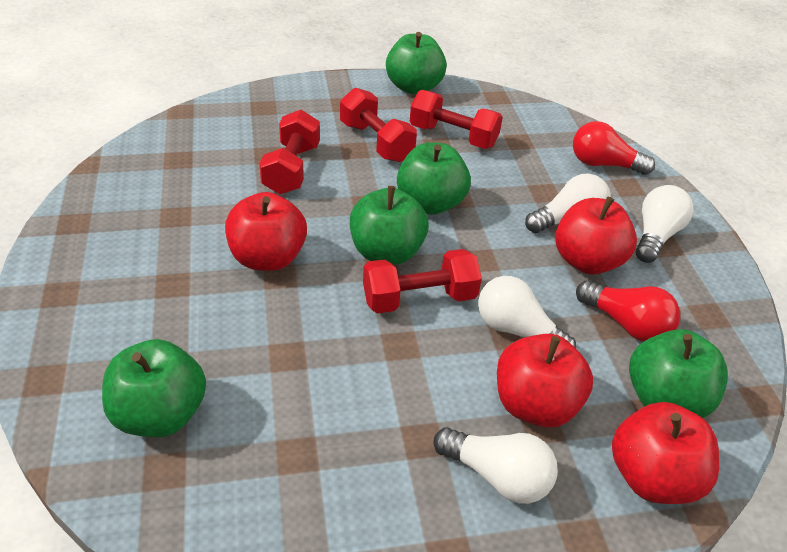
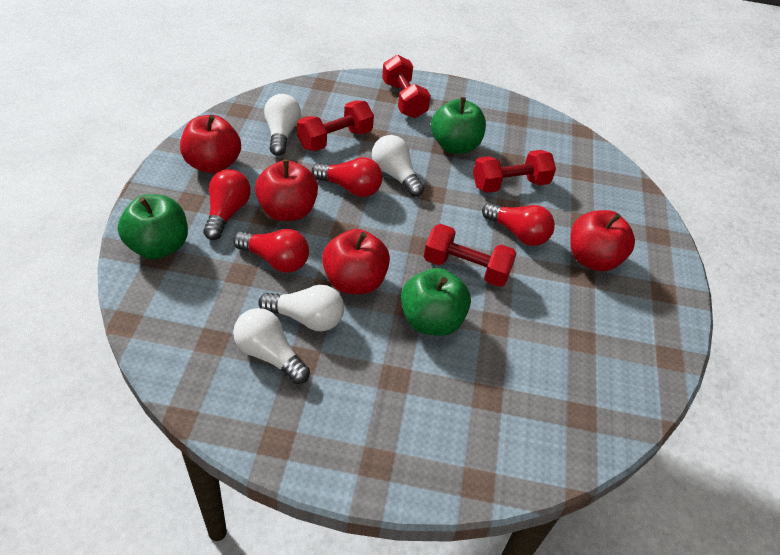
green apple: [102,339,206,437] [350,186,429,265] [386,32,447,94] [397,143,471,215] [629,329,728,418] = 5 -> [118,194,188,259] [401,268,471,336] [431,97,486,154] = 3
red light bulb: [573,121,655,175] [576,281,680,342] = 2 -> [203,169,251,240] [233,229,309,273] [312,157,383,197] [482,202,555,246] = 4

